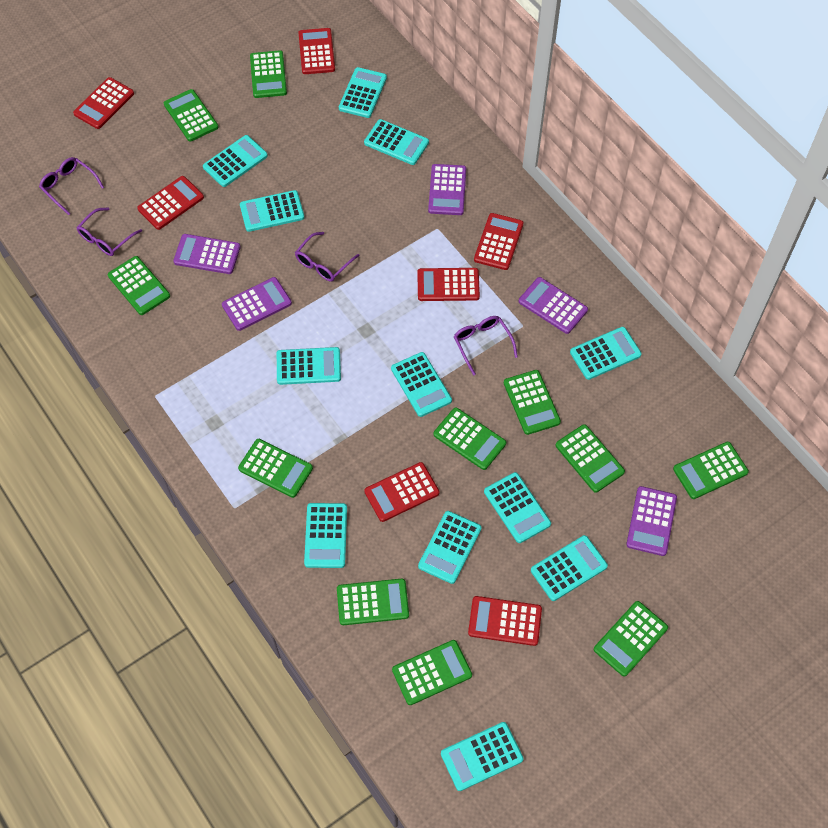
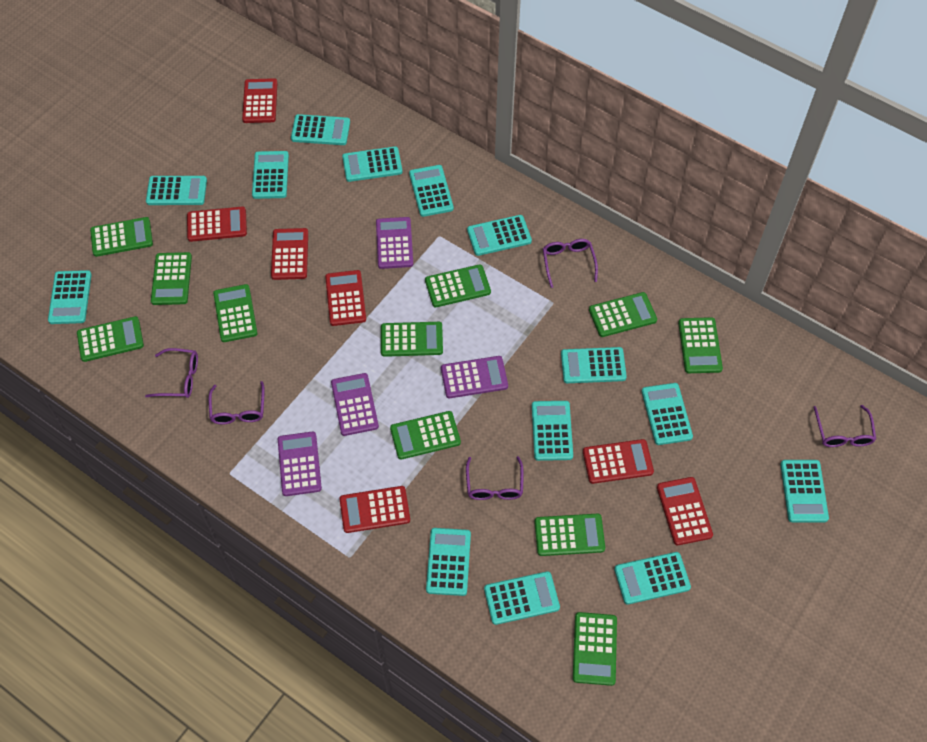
purple calculator: [173,234,241,274] [222,277,292,331] [428,164,466,215] [519,277,588,334] [626,486,677,556] = 5 -> [278,432,322,496] [331,373,379,436] [376,217,413,269] [441,356,508,398] = 4
purple glasses: [39,157,104,215] [76,207,142,256] [295,232,359,281] [454,316,518,376] = 4 -> [145,348,198,398] [208,381,265,425] [466,456,524,500] [543,239,598,288] [813,405,876,447] = 5
turquoise calculator: [203,135,268,187] [240,190,304,232] [277,347,341,385] [304,503,347,568] [339,67,387,118] [364,119,429,165] [391,352,452,417] [418,511,482,584] [441,722,523,791] [484,472,551,543] [531,535,608,601] [570,327,642,380] = 12 -> [48,270,92,324] [146,176,207,205] [252,151,289,199] [291,114,350,145] [342,146,402,182] [409,165,454,217] [426,528,471,596] [467,215,532,256] [484,571,560,625] [532,401,573,461] [561,347,627,383] [614,552,691,604] [642,383,693,445] [780,460,829,522] = 14

